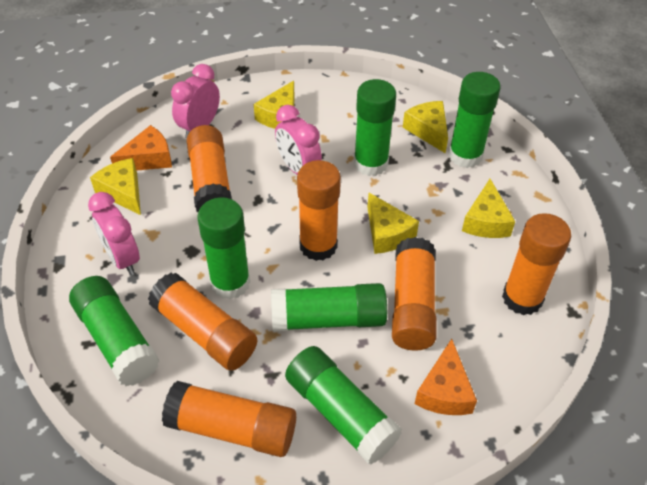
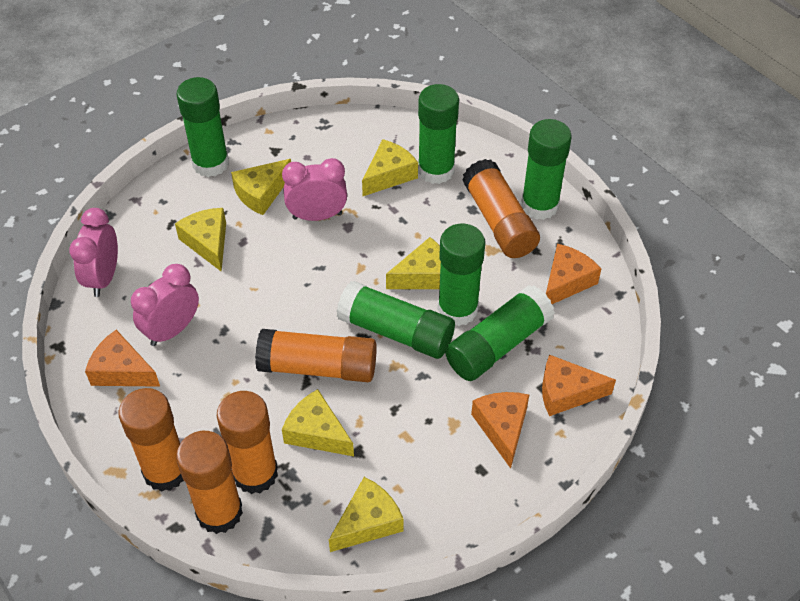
orange cheese: [110,125,172,171] [414,339,477,415] = 2 -> [85,330,160,387] [471,392,529,468] [542,355,616,416] [546,244,601,304] = 4
orange glue stick: [148,273,257,371] [162,381,296,457] [187,125,232,212] [297,160,341,261] [392,237,436,351] [502,213,571,315] = 6 -> [118,388,184,492] [176,431,243,534] [217,391,278,494] [255,329,377,382] [462,159,540,258] = 5
yellow cheese: [90,158,141,215] [254,81,294,129] [367,193,419,254] [403,101,448,153] [462,179,515,238] = 5 -> [175,208,226,272] [231,159,291,215] [282,389,354,456] [329,477,404,552] [362,139,418,196] [386,237,441,289] = 6

